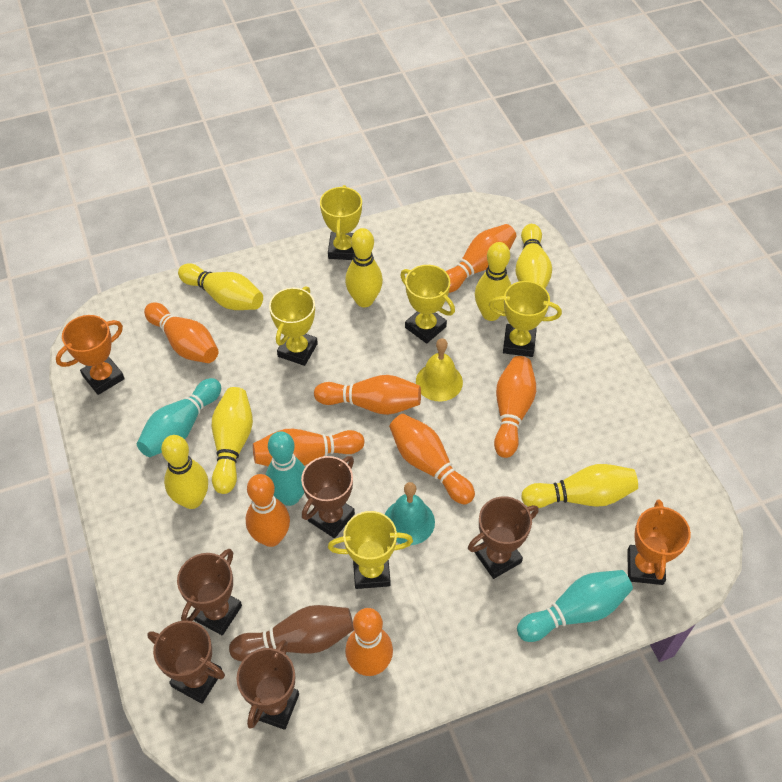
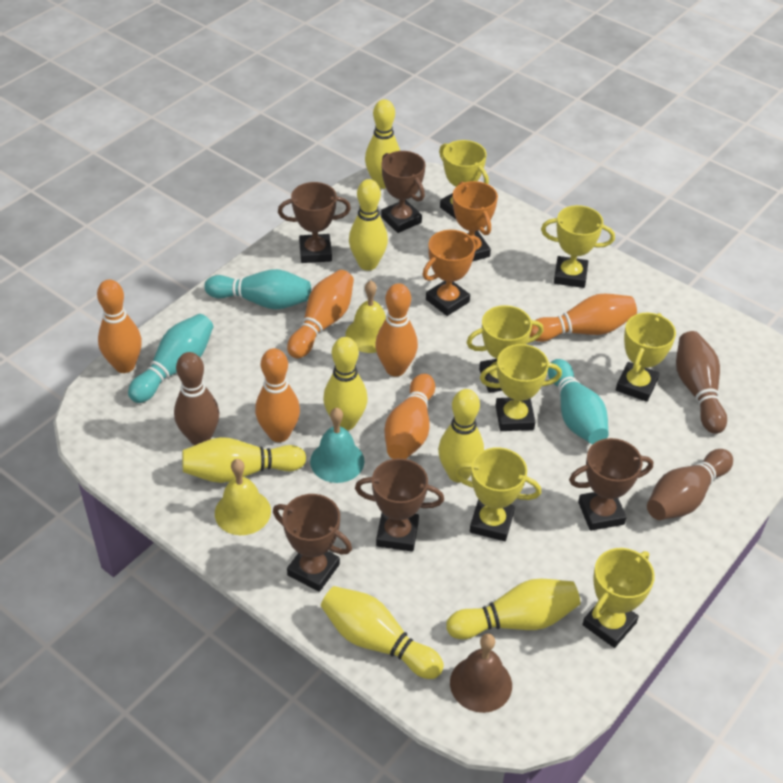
brown bell: none = 0 -> [450,633,512,713] = 1
brown bowling pin: [229,605,354,661] = 1 -> [174,352,219,445] [647,449,733,520] [676,331,727,434] = 3
orange bowling pin: [144,303,219,363] [246,474,290,547] [253,429,365,466] [314,375,421,415] [345,608,393,676] [389,414,475,504] [446,224,516,293] [494,356,536,458] = 8 -> [97,279,142,373] [255,348,300,442] [287,270,354,358] [375,283,418,376] [384,374,435,459] [530,294,637,342] = 6
yellow bell: [416,338,463,402] = 1 -> [215,459,271,535] [345,281,386,353] = 2
yellow trophy: [269,286,318,366] [320,185,362,260] [328,511,413,589] [400,265,455,344] [489,281,562,357] = 5 -> [439,140,489,219] [454,447,541,541] [466,305,544,393] [480,344,562,431] [541,205,615,288] [582,548,655,648] [616,313,676,402] = 7

